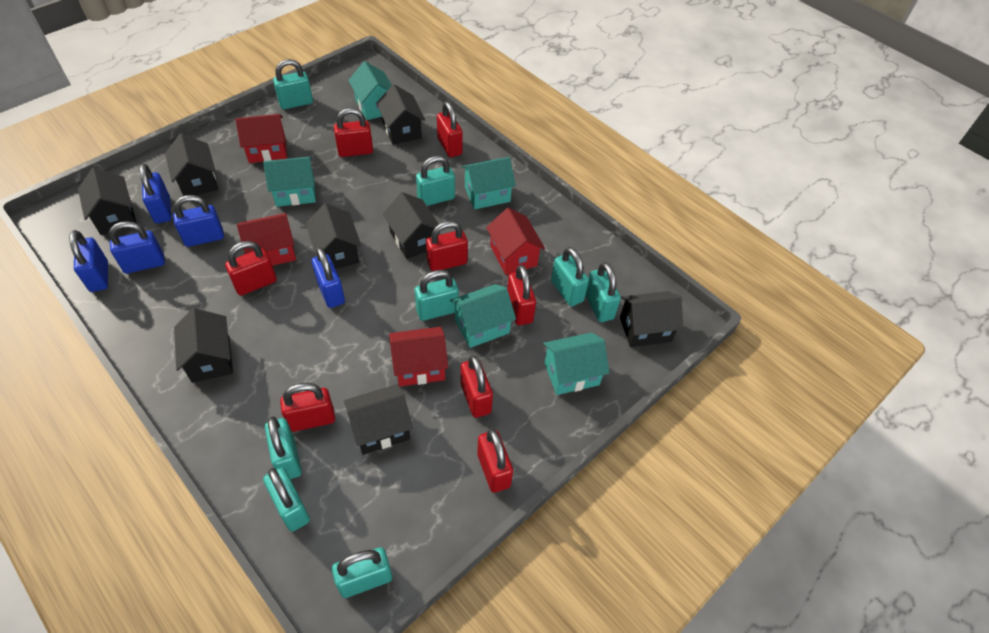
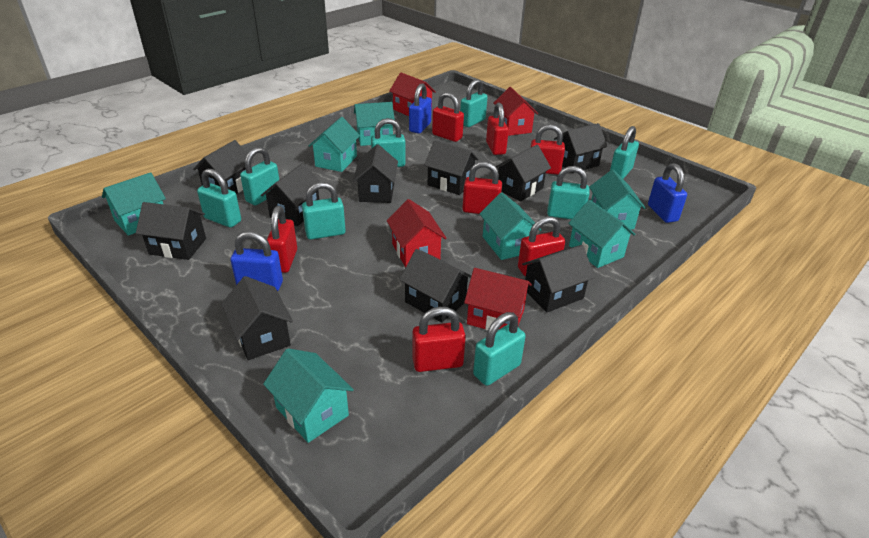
black house: [78,168,136,235] [165,133,218,196] [174,308,233,383] [306,203,361,269] [344,384,413,455] [376,84,425,145] [383,192,439,259] [620,291,683,347] = 8 -> [136,202,206,260] [193,140,254,194] [222,276,293,360] [261,163,320,226] [353,144,398,203] [399,249,472,323] [424,141,479,195] [496,145,551,202] [522,245,595,312] [554,123,608,173] = 10
blue padlock: [69,230,108,292] [109,221,165,274] [139,164,171,223] [173,195,224,247] [311,247,345,308] = 5 -> [230,231,283,291] [409,83,432,134] [648,163,687,223] = 3
red padlock: [225,241,277,295] [280,383,335,432] [334,108,373,157] [426,221,468,271] [437,101,463,157] [461,355,493,418] [477,429,513,493] [507,265,536,325] = 8 -> [267,206,297,273] [412,307,466,372] [432,92,464,142] [462,161,502,214] [486,103,509,155] [518,216,565,276] [530,124,565,175] = 7
turquoise house: [263,157,316,207] [348,61,392,120] [450,284,516,348] [461,157,516,209] [543,332,609,395] = 5 -> [102,172,166,236] [263,348,354,443] [308,117,360,172] [354,102,395,146] [480,192,542,260] [568,200,636,268] [589,169,646,229] = 7

